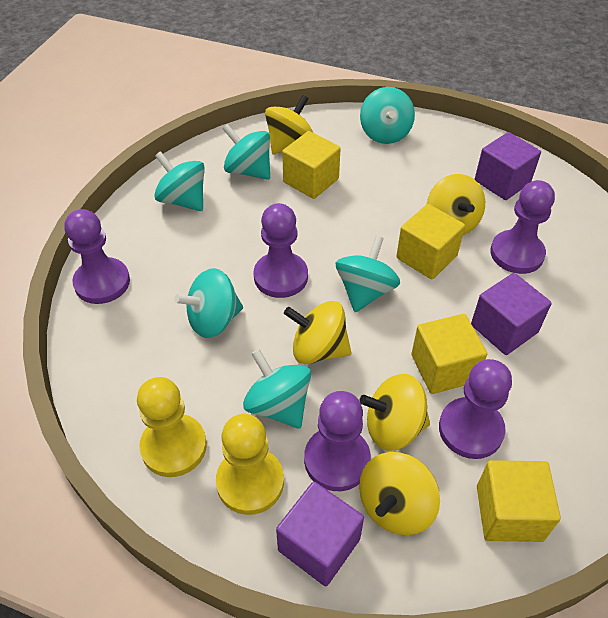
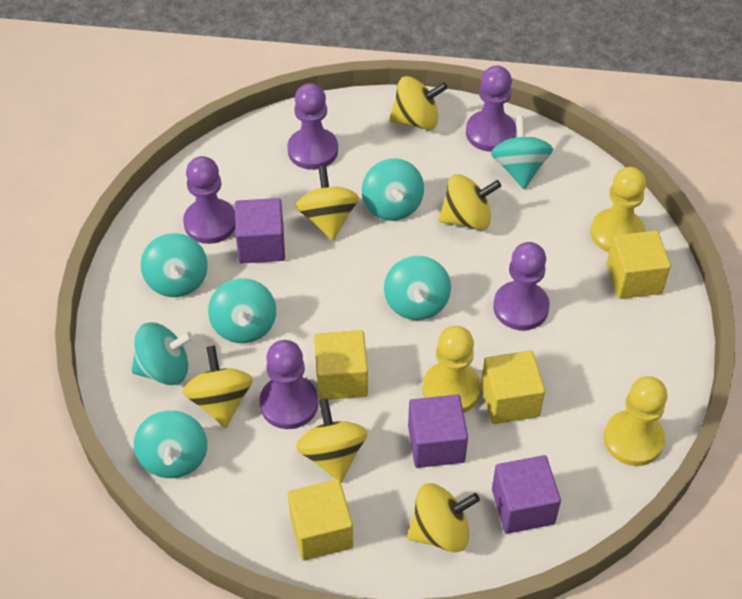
turquoise spinning top: [154,151,205,211] [174,268,243,338] [222,124,270,180] [243,349,311,429] [336,236,400,312] [360,87,415,144] = 6 -> [132,322,193,385] [134,410,207,478] [141,233,208,297] [208,278,276,343] [362,158,424,221] [384,256,451,320] [491,116,553,189] = 7
yellow pawn: [137,377,207,477] [216,414,284,515] = 2 -> [422,326,481,413] [590,167,646,252] [604,376,667,466] = 3
yellow spinning top: [265,95,313,155] [284,301,351,364] [359,374,430,451] [359,452,440,535] [427,174,485,235] = 5 -> [183,346,253,428] [296,165,359,240] [296,399,367,482] [389,76,448,130] [407,483,480,552] [438,174,501,230] = 6

